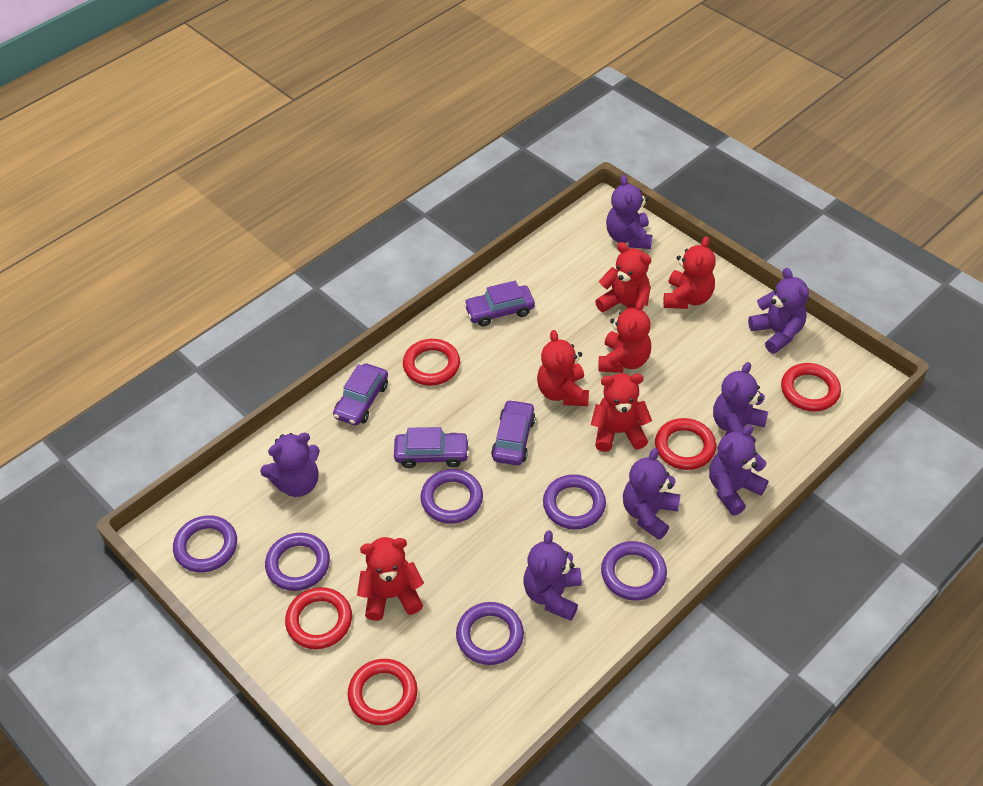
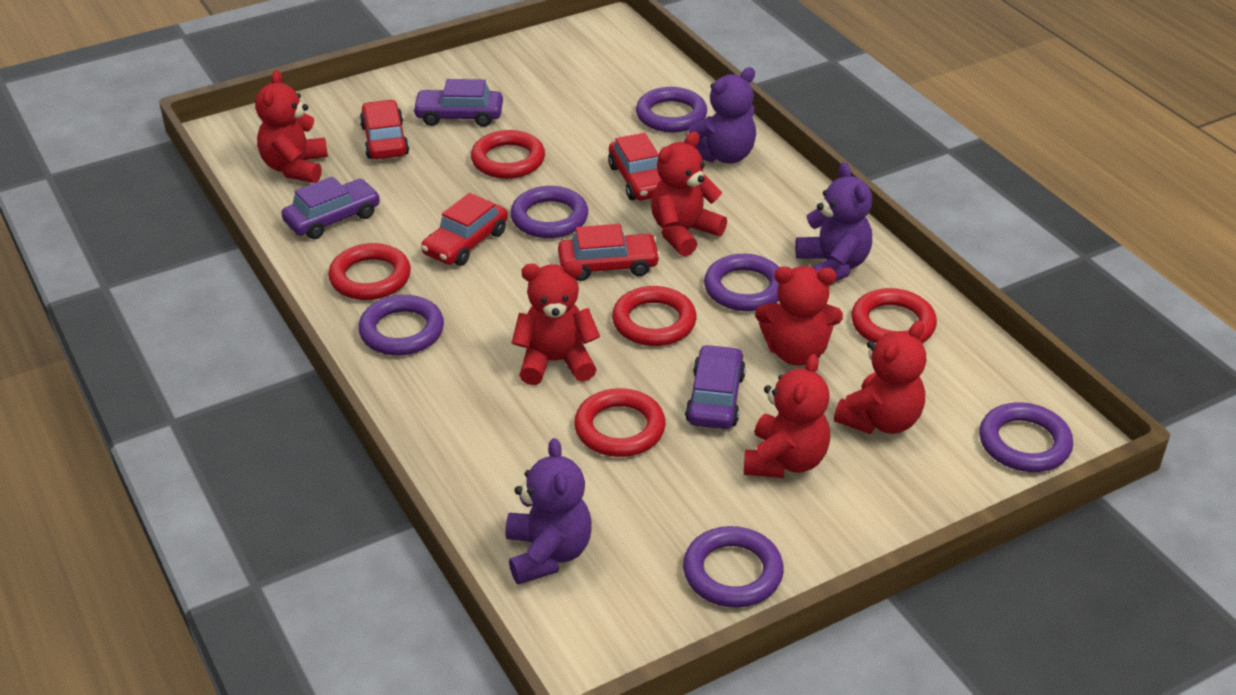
purple car: [333,363,388,426] [394,427,469,468] [464,281,535,326] [491,400,536,465] = 4 -> [281,176,380,239] [412,79,503,127] [685,344,746,429] = 3
purple teddy bear: [260,433,320,497] [523,530,582,621] [606,175,652,249] [623,448,680,540] [709,425,768,516] [713,362,768,444] [748,268,809,354] = 7 -> [505,438,592,585] [684,67,756,164] [795,162,872,281] = 3
red car: none = 0 -> [360,100,409,159] [421,193,508,266] [558,224,660,281] [608,133,662,200] = 4

